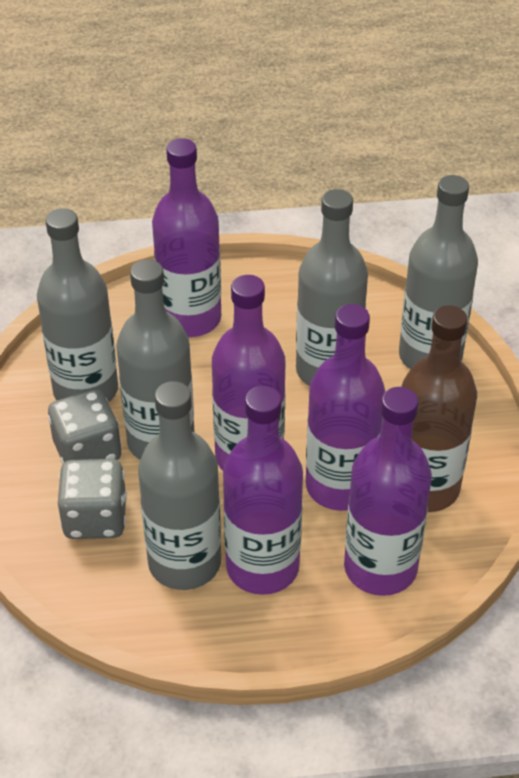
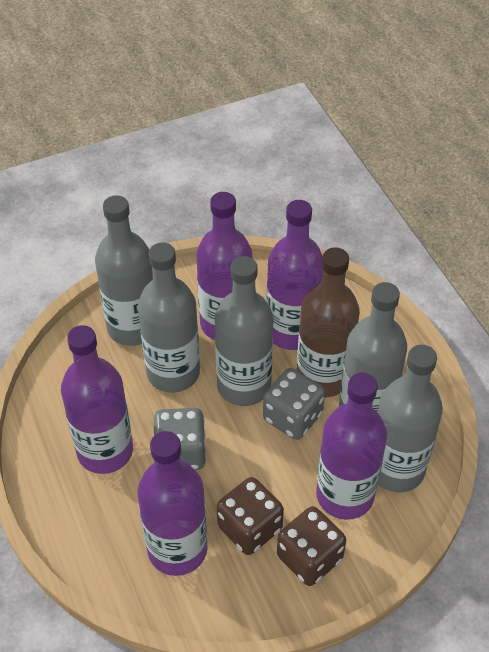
brown dice: none = 0 -> [216,477,284,555] [277,506,346,586] = 2

